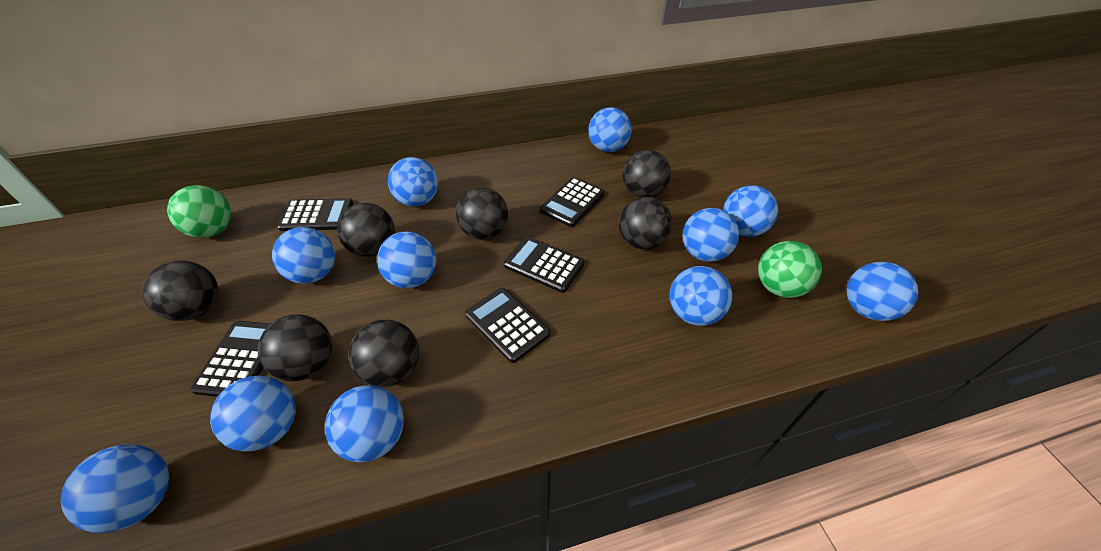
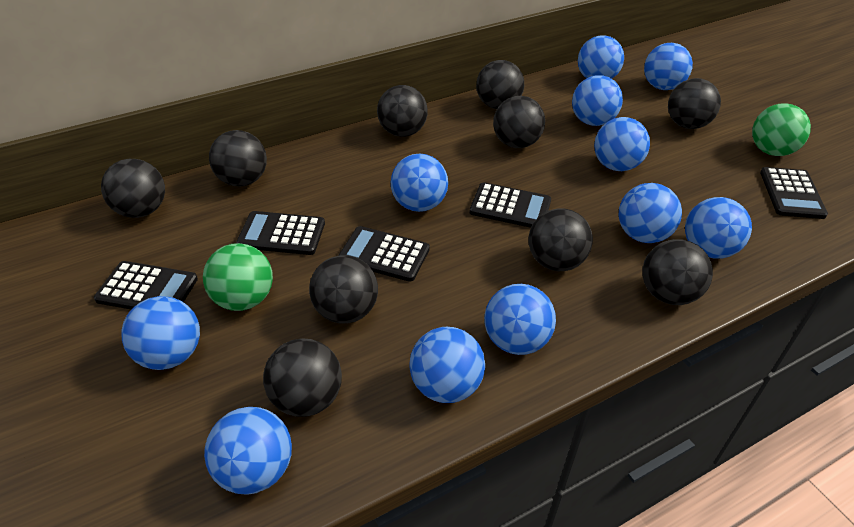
black ball: [142,260,218,321] [258,314,332,381] [337,203,395,257] [349,319,419,387] [456,187,508,240] [619,197,672,250] [622,150,671,197] = 7 -> [101,159,165,218] [209,130,267,187] [263,339,342,417] [309,255,378,324] [377,85,428,137] [476,60,524,109] [493,96,545,148] [529,208,593,271] [642,239,713,305] [668,78,721,129] = 10

